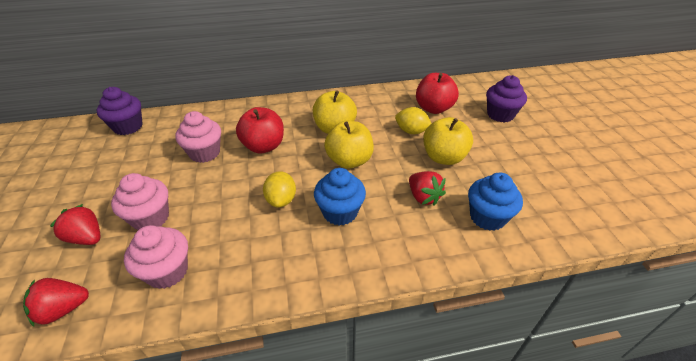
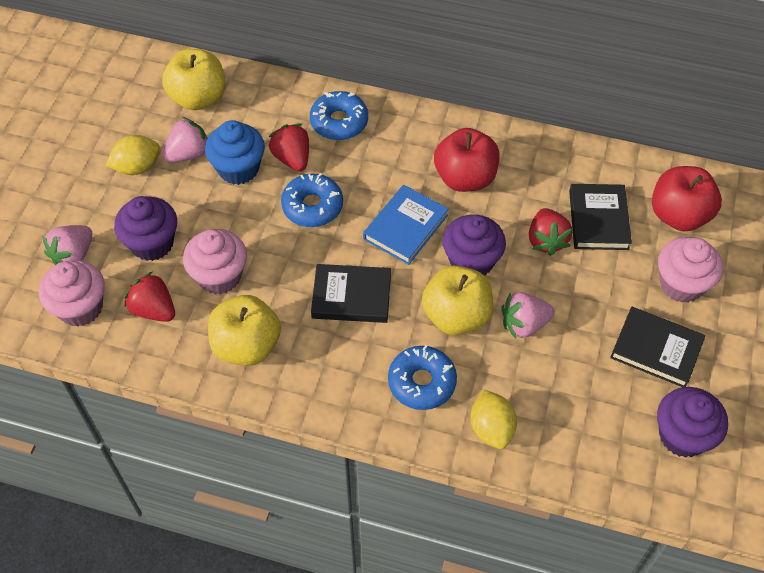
black book: none = 0 -> [311,264,391,323] [569,184,632,250] [610,307,705,387] = 3
blue book: none = 0 -> [363,185,448,265] = 1
blue cupcake: [314,168,366,226] [468,173,523,231] = 2 -> [205,120,265,185] = 1
blue donut: none = 0 -> [281,173,343,227] [310,91,368,140] [388,345,457,410] = 3
pink strawberry: none = 0 -> [42,225,92,265] [163,117,208,163] [501,292,555,339] = 3
purple cupcake: [97,87,143,135] [486,75,527,123] = 2 -> [114,196,177,261] [442,214,506,276] [657,387,728,458] = 3

